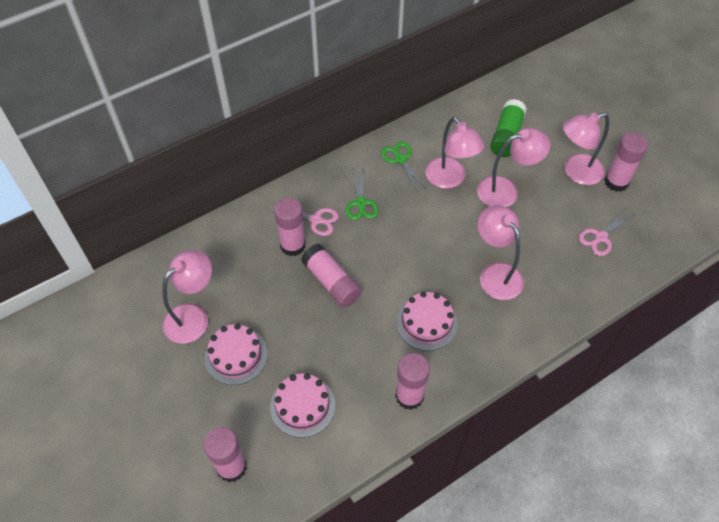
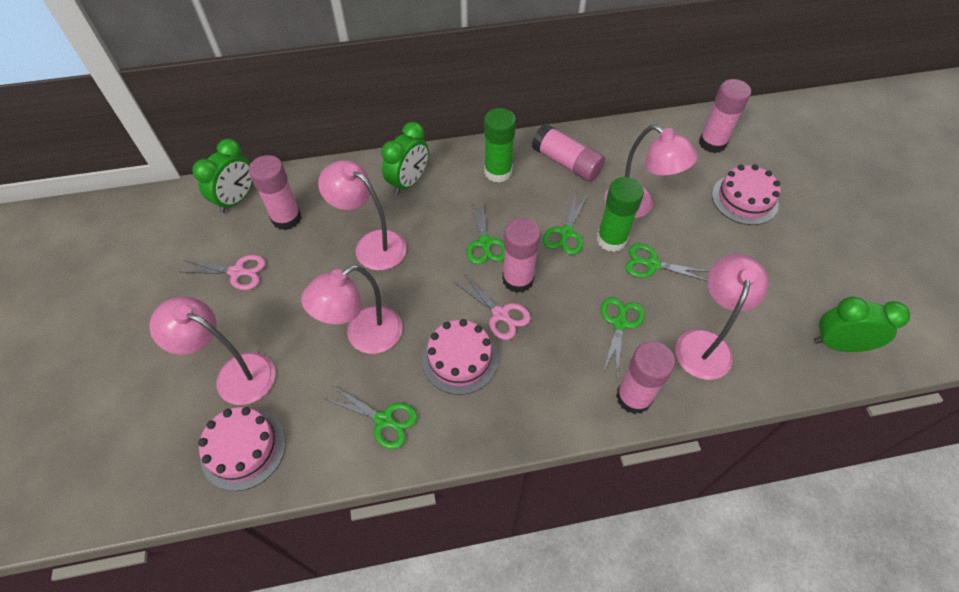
green clock: none = 0 -> [192,139,253,213] [381,122,429,195] [814,297,910,352] = 3
green glue stick: [490,99,527,157] = 1 -> [484,108,516,183] [597,177,644,252] = 2
green scissors: [345,169,379,220] [381,142,426,191] = 2 -> [323,386,417,449] [467,199,505,264] [543,193,588,255] [601,297,645,376] [625,243,710,281] = 5

